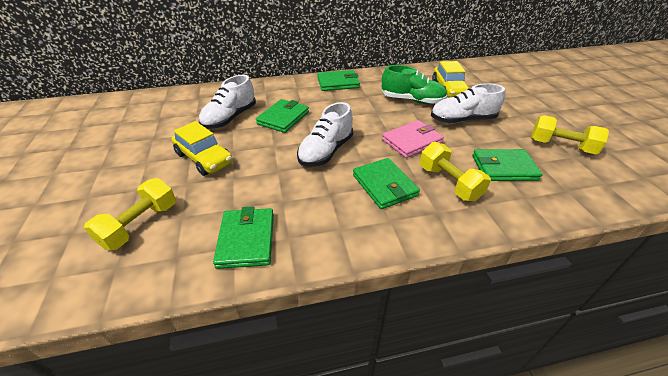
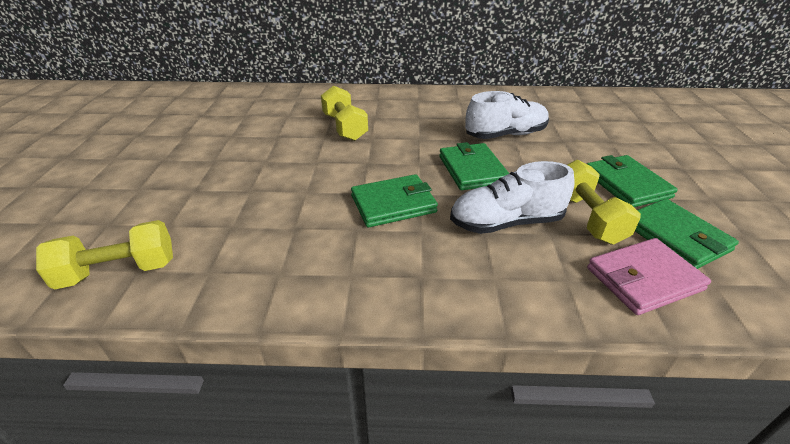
green shoe: [382,65,447,104] = 1 -> none = 0
green wallet: [213,206,274,269] [256,99,309,133] [317,70,360,91] [353,158,420,209] [473,149,543,181] = 5 -> [351,174,438,227] [439,142,510,190] [587,155,678,207] [635,199,739,269] = 4
white shoe: [199,75,256,129] [297,102,353,167] [431,83,505,123] = 3 -> [450,161,575,234] [465,91,549,139] = 2
yellow car: [172,121,233,176] [432,61,470,98] = 2 -> none = 0

